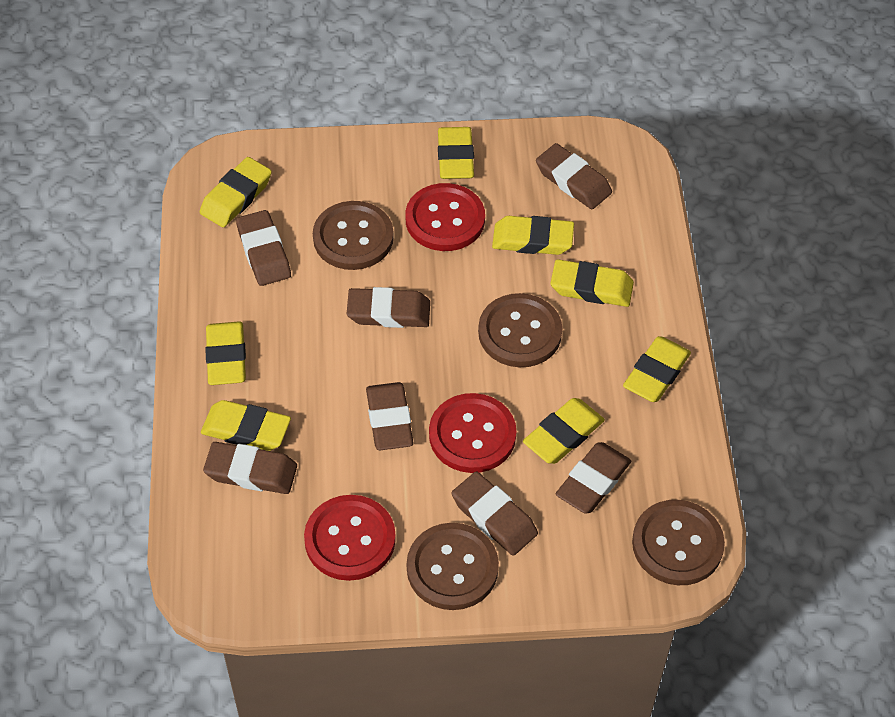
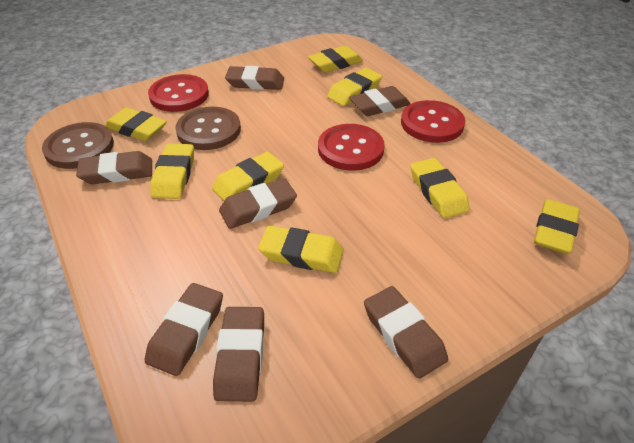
brown button: [313,201,394,270] [407,523,499,610] [478,293,562,367] [632,500,725,585] = 4 -> [42,122,114,169] [175,107,241,150] = 2

